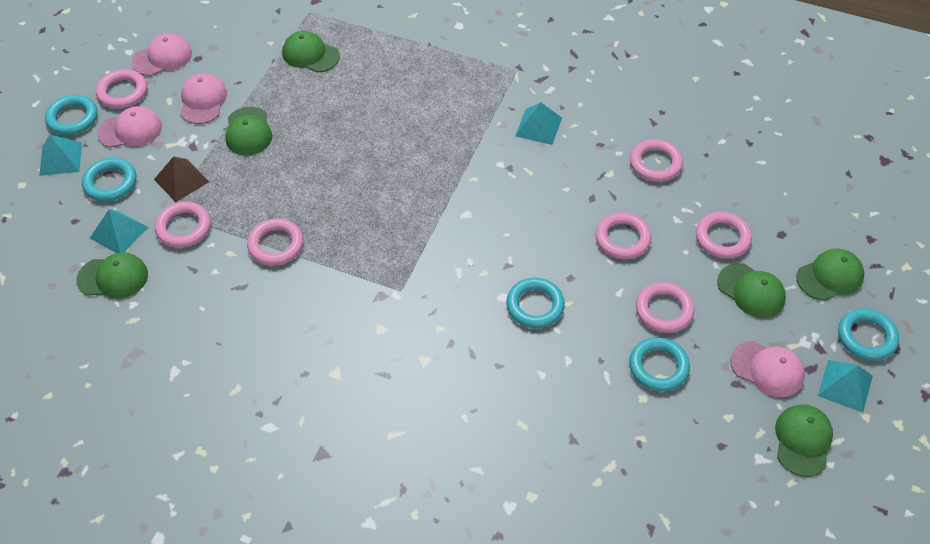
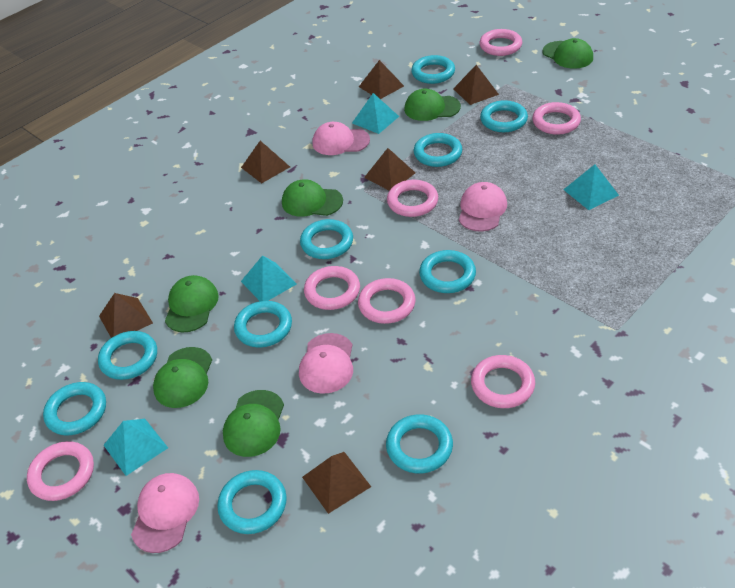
brown pyramid: [154,156,209,202] = 1 -> [99,293,153,338] [241,141,290,183] [302,452,371,514] [359,60,404,99] [364,148,415,191] [453,65,499,105] = 6
turquoise ring: [45,95,98,135] [82,158,136,202] [506,278,565,328] [629,337,690,392] [838,308,899,361] = 5 -> [43,382,106,435] [98,331,157,380] [217,470,287,534] [234,301,292,348] [300,219,353,259] [386,414,453,473] [411,55,455,84] [414,133,462,167] [419,250,476,293] [480,100,528,132] = 10

